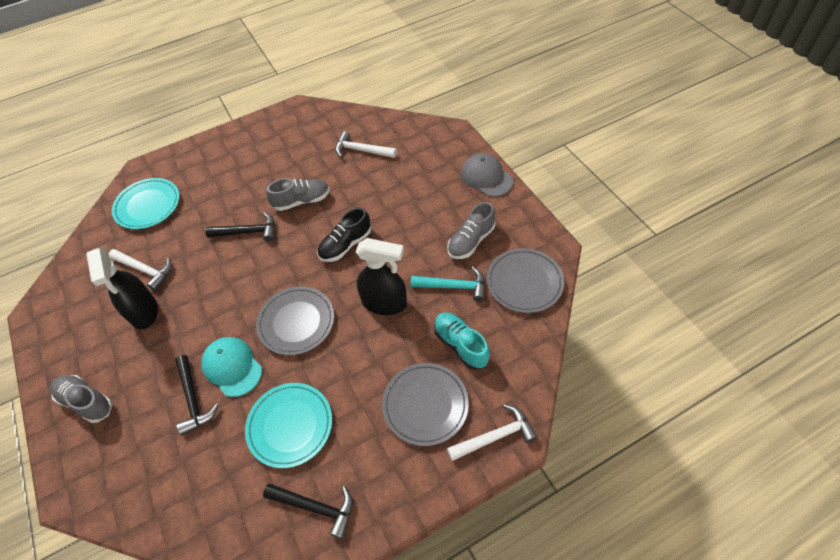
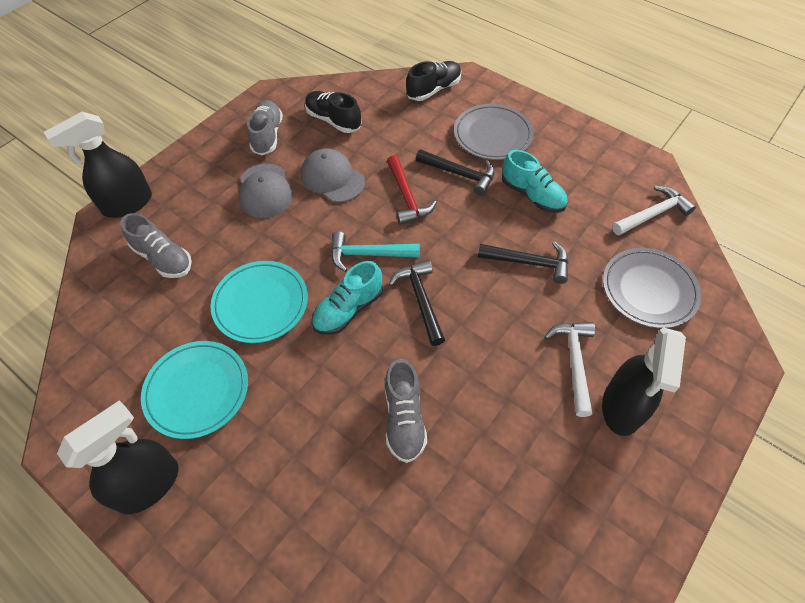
black shoe: [317,208,371,262] = 1 -> [305,91,362,133] [406,61,461,101] = 2
black spray bottle: [86,247,158,329] [356,238,407,315] = 2 -> [44,112,152,218] [57,401,179,514] [602,327,686,436] = 3
grey cap: [461,153,513,197] = 1 -> [239,164,293,218] [301,148,365,202] = 2
grey plate: [256,286,334,355] [382,363,469,446] [487,248,564,313] = 3 -> [454,104,534,160] [603,248,702,328] = 2
red hammer: none = 0 -> [387,155,437,225] = 1
turquoise cap: [201,337,262,397] = 1 -> none = 0
turquoise shoe: [434,312,490,370] = 1 -> [311,261,383,335] [502,150,568,213] = 2
white hammer: [109,249,172,291] [335,131,397,158] [447,404,538,461] = 3 -> [545,322,595,417] [612,186,696,235] = 2

